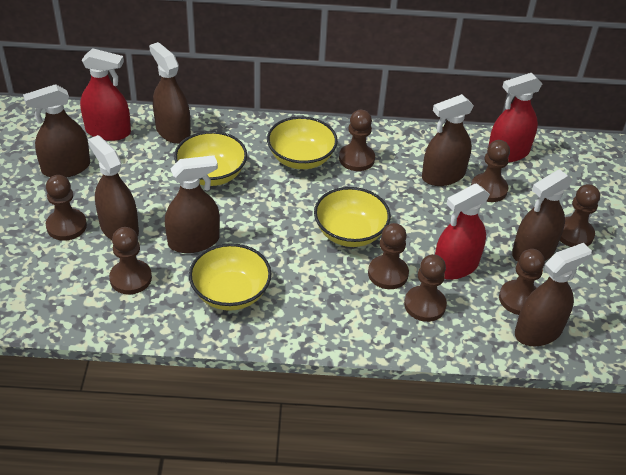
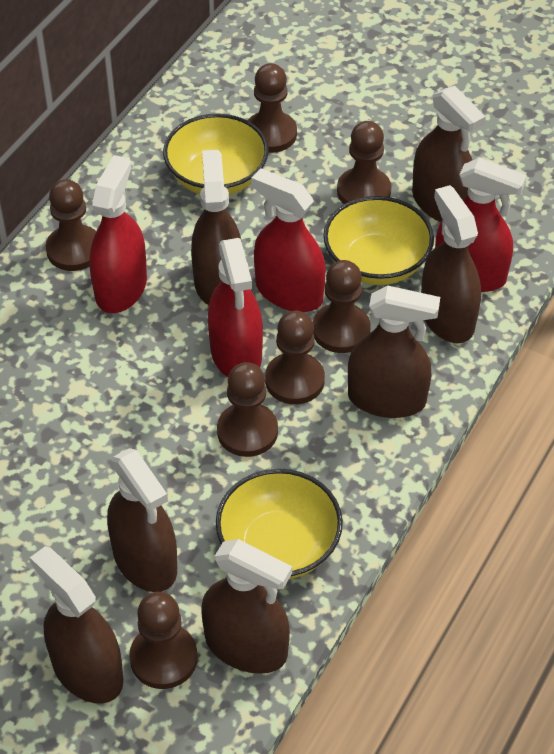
brown pawn: [46,175,87,241] [109,227,152,294] [339,110,375,171] [368,223,409,289] [404,254,447,322] [471,140,510,202] [499,249,545,315] [560,184,600,247] = 8 -> [46,179,96,271] [129,592,198,689] [217,362,278,457] [247,63,297,153] [265,311,325,404] [313,260,371,353] [337,121,391,204] = 7
red spray bottle: [80,48,131,141] [435,183,490,280] [489,73,542,162] = 3 -> [89,155,147,313] [208,238,263,377] [251,169,326,312] [435,157,527,292] = 4
yellow bowl: [174,131,247,186] [189,243,272,311] [267,116,338,169] [314,187,390,247] = 4 -> [163,114,269,195] [216,469,343,579] [323,196,434,285] = 3

